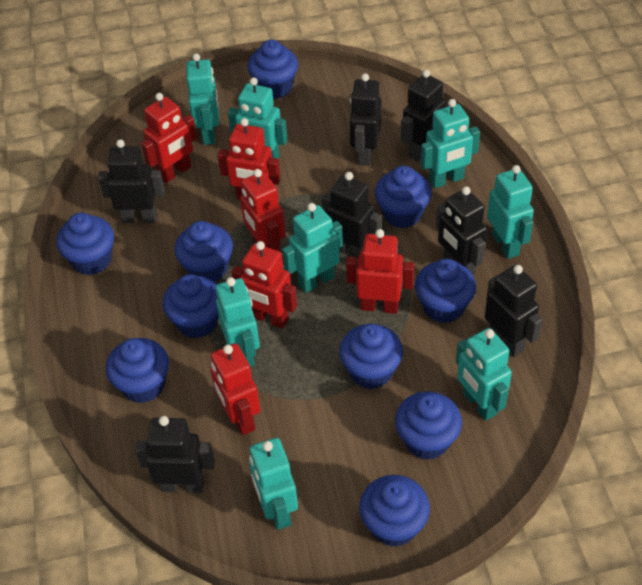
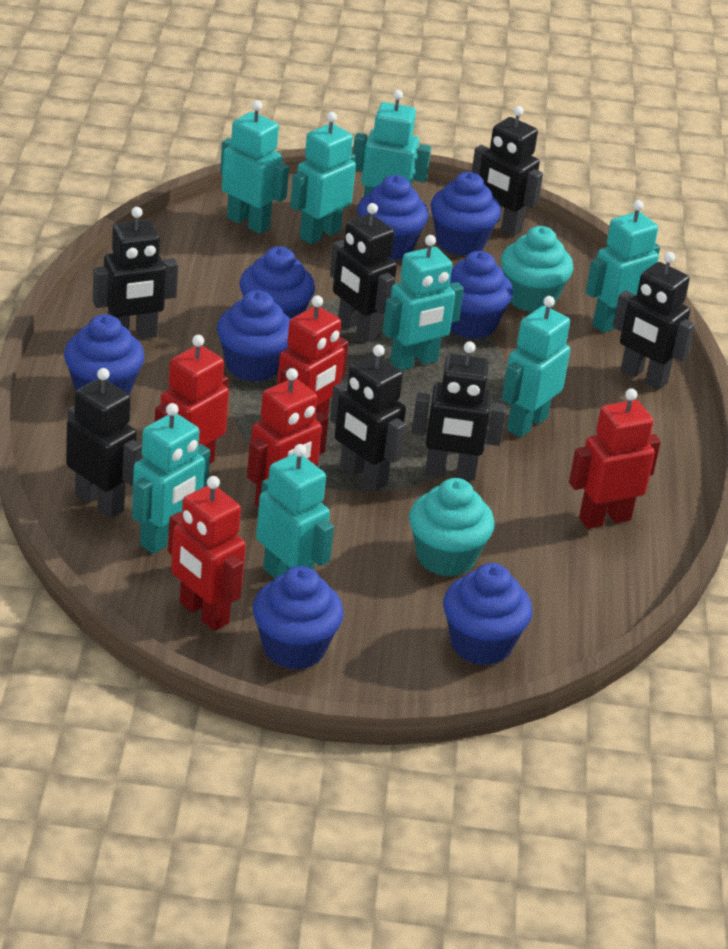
blue cupcake: [56,213,114,275] [106,338,169,403] [163,274,219,339] [175,221,233,282] [248,40,298,99] [339,324,403,389] [359,475,430,547] [375,166,432,228] [395,391,462,460] [415,259,476,323] = 10 -> [64,314,145,395] [217,290,291,382] [239,246,315,319] [253,566,344,670] [357,175,428,260] [430,172,501,256] [443,563,532,665] [450,251,513,339] = 8
red robot: [141,93,197,183] [211,343,260,435] [218,118,281,200] [231,241,297,329] [240,169,286,251] [346,229,414,314] = 6 -> [155,335,229,464] [168,476,246,631] [247,368,329,509] [277,295,349,417] [569,388,661,529] = 5
turquoise cupcake: none = 0 -> [409,478,495,577] [501,226,573,312] = 2

